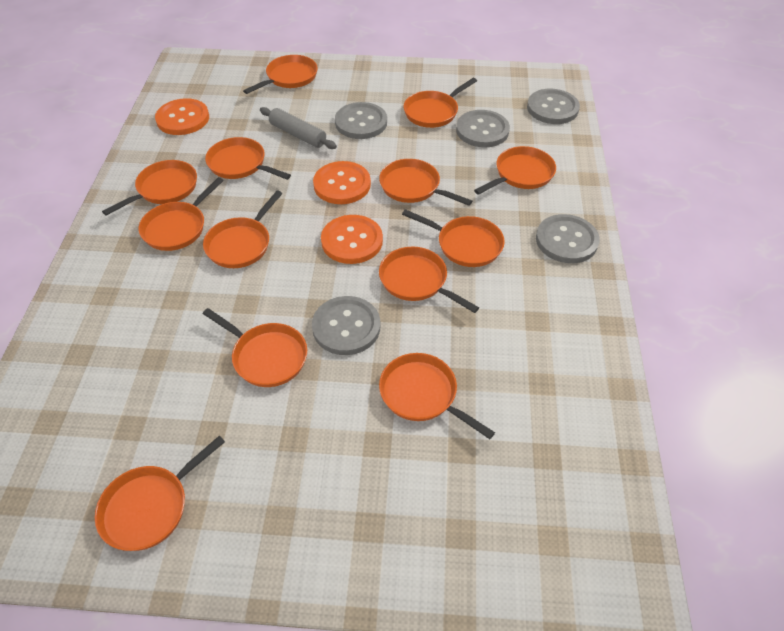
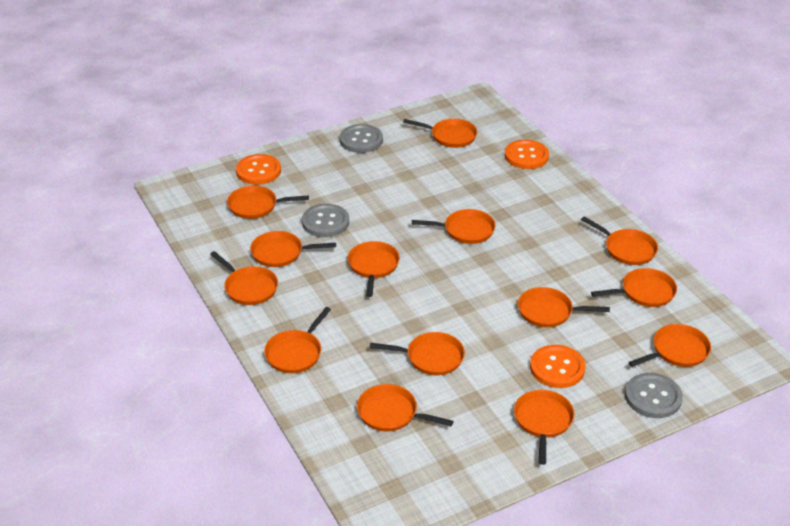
grey button: [312,296,380,355] [335,102,387,139] [456,110,510,147] [527,89,580,124] [536,214,600,263] = 5 -> [302,204,349,237] [340,124,383,153] [625,373,683,418] = 3
grey rolling pin: [260,107,337,149] = 1 -> none = 0
orange pan: [95,436,225,551] [102,160,197,216] [139,177,224,251] [203,191,282,268] [203,308,307,387] [205,137,291,180] [243,55,318,94] [379,159,472,206] [379,247,479,313] [379,353,495,439] [402,209,505,267] [404,78,477,128] [474,146,556,195] = 13 -> [210,251,278,305] [227,186,309,219] [250,231,336,267] [264,307,331,373] [348,241,400,297] [357,384,453,431] [370,332,465,375] [403,119,477,148] [412,209,496,244] [514,390,575,465] [518,287,610,327] [581,216,658,265] [591,268,677,307] [628,324,711,367] = 14

